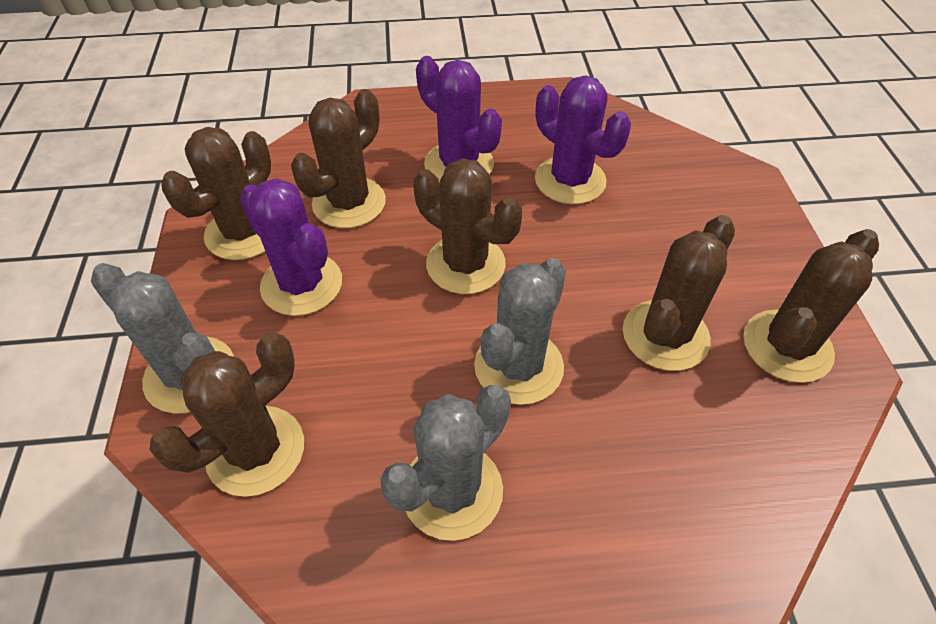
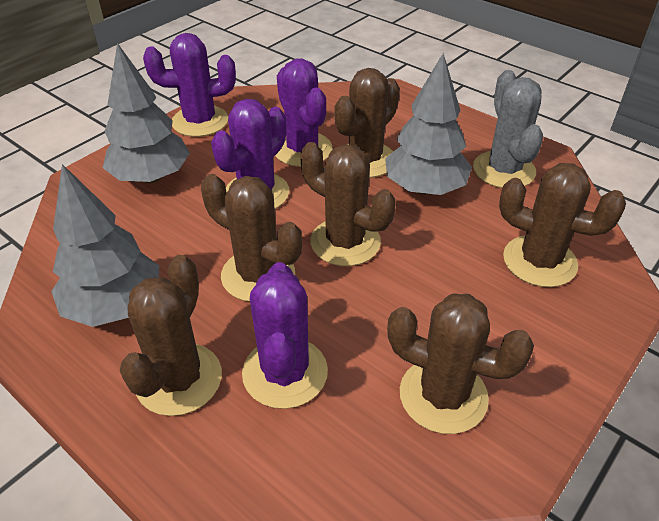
grey cactus: [91,263,234,414] [380,385,511,541] [474,258,566,405] = 3 -> [473,70,543,188] = 1
grey tree: none = 0 -> [51,164,159,327] [103,43,190,183] [385,53,472,195] = 3
purple cactus: [240,178,342,316] [416,56,502,183] [535,76,631,204] = 3 -> [143,33,236,137] [211,99,289,209] [242,262,328,409] [275,58,333,167] = 4

